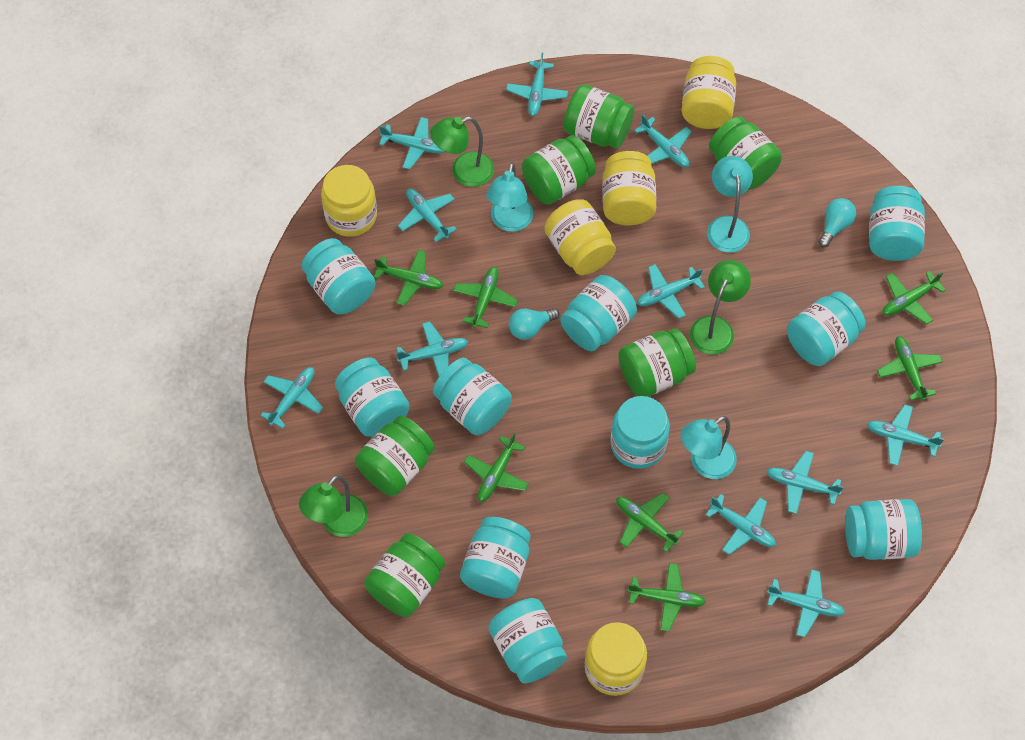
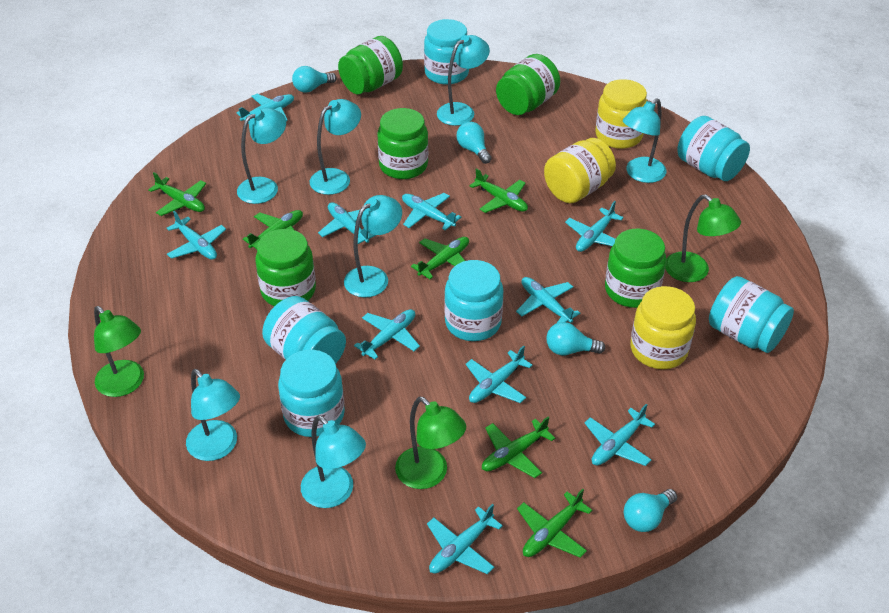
green jar: [355,416,435,496] [364,533,445,617] [522,135,596,205] [564,84,634,149] [618,329,696,397] [709,116,782,190] = 6 -> [255,229,316,306] [338,36,403,94] [377,108,428,179] [496,54,560,115] [605,229,666,308] = 5
green plane: [374,249,443,306] [453,267,518,328] [464,433,529,502] [616,493,684,553] [628,563,706,631] [877,336,943,401] [882,271,946,325] = 7 -> [148,172,206,216] [243,210,303,249] [411,237,469,279] [469,168,528,213] [482,417,555,478] [517,488,592,558] = 6
turquoise jar: [301,238,376,314] [335,358,410,437] [433,358,512,435] [460,517,531,598] [488,598,567,683] [560,275,637,351] [611,396,670,469] [787,292,866,366] [845,499,922,560] [869,186,925,261] = 10 -> [262,296,346,364] [278,350,345,437] [424,19,469,85] [444,260,503,341] [677,116,750,181] [709,276,794,353] = 6
turquoise lamp: [486,163,533,232] [681,416,737,479] [707,156,753,252] = 3 -> [186,369,240,461] [237,108,286,204] [301,415,366,508] [310,99,361,195] [344,195,402,298] [437,35,490,126] [623,98,666,183] = 7
turquoise light bulb: [509,308,559,340] [818,198,856,247] = 2 -> [292,66,337,92] [456,122,492,164] [546,322,605,355] [624,489,677,532] = 4
turquoise plane: [261,367,323,429] [379,117,445,169] [396,322,468,376] [398,189,457,242] [506,53,568,116] [634,114,692,167] [637,264,705,319] [706,494,776,555] [767,451,843,514] [767,569,845,637] [867,404,944,466] = 11 -> [166,211,226,260] [237,94,294,124] [318,202,376,244] [354,309,420,360] [402,193,461,230] [427,504,503,574] [466,345,533,403] [516,277,580,323] [565,201,624,252] [584,404,655,466] = 10
yellow jar: [321,165,377,237] [544,199,616,275] [585,622,647,696] [602,151,656,225] [682,56,736,129] = 5 -> [544,138,616,203] [596,79,647,149] [630,286,696,369] = 3

